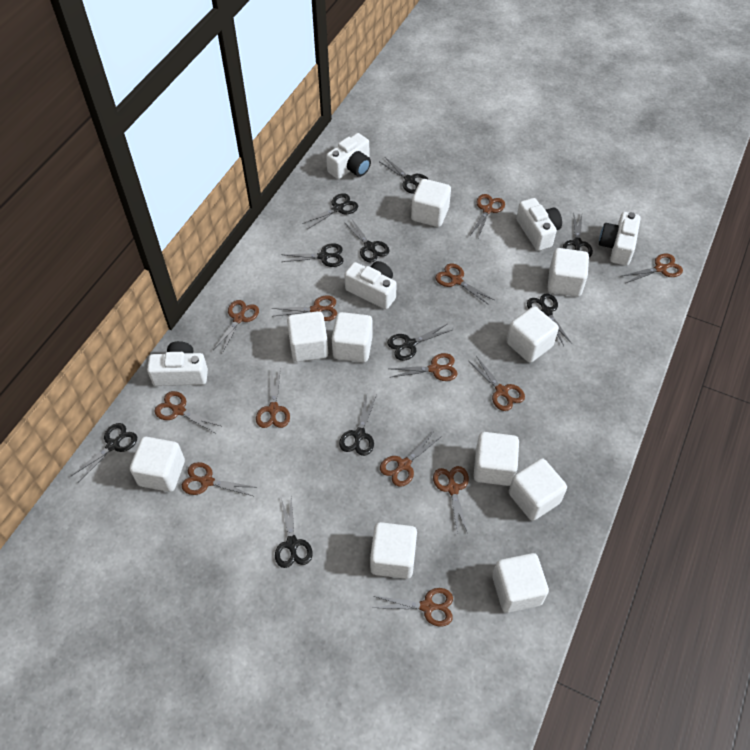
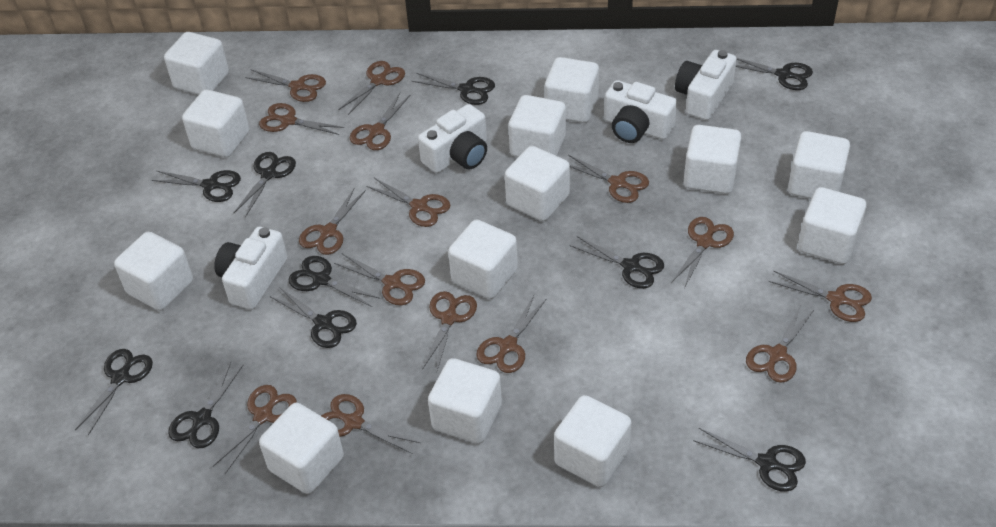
brown scissors: [154,391,221,433] [182,462,254,496] [213,300,259,353] [256,368,290,428] [272,295,337,321] [373,588,453,626] [380,430,442,487] [389,353,458,381] [433,466,469,534] [435,263,494,305] [469,356,525,411] [471,194,505,238] [622,254,683,283] = 13 -> [213,385,297,474] [245,69,326,102] [259,103,344,135] [299,187,366,255] [321,394,420,454] [334,254,425,305] [338,61,405,115] [349,93,410,150] [366,178,450,227] [422,291,477,373] [476,295,547,373] [568,155,649,203] [672,217,734,288] [746,305,815,383] [769,271,872,322] = 15
white camera: [147,341,208,386] [326,133,371,179] [344,261,397,309] [516,198,562,251] [599,212,641,266] = 5 -> [214,227,287,309] [418,104,487,173] [604,80,677,143] [675,50,737,120] = 4
white cube: [130,437,185,492] [287,311,328,362] [332,312,373,362] [370,522,417,579] [411,179,451,227] [474,432,519,486] [492,553,549,613] [507,306,559,363] [509,458,567,521] [548,248,589,297] = 10 -> [114,231,193,311] [164,32,229,95] [182,90,250,157] [259,403,344,494] [428,358,502,444] [448,219,518,299] [505,146,570,221] [508,95,566,157] [545,57,599,123] [554,395,631,487] [684,125,741,194] [788,131,850,199] [798,187,866,264] = 13

